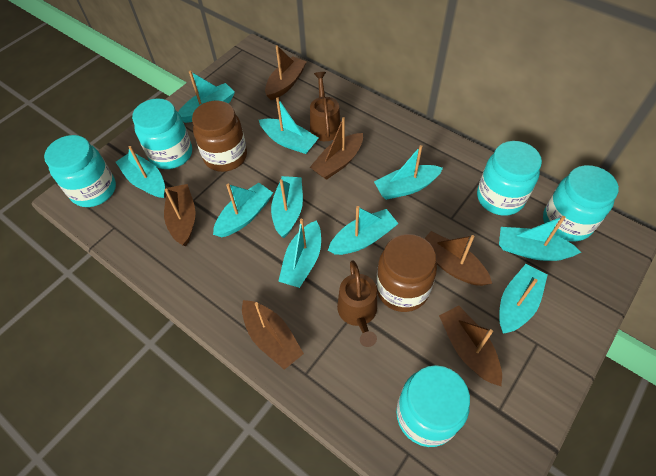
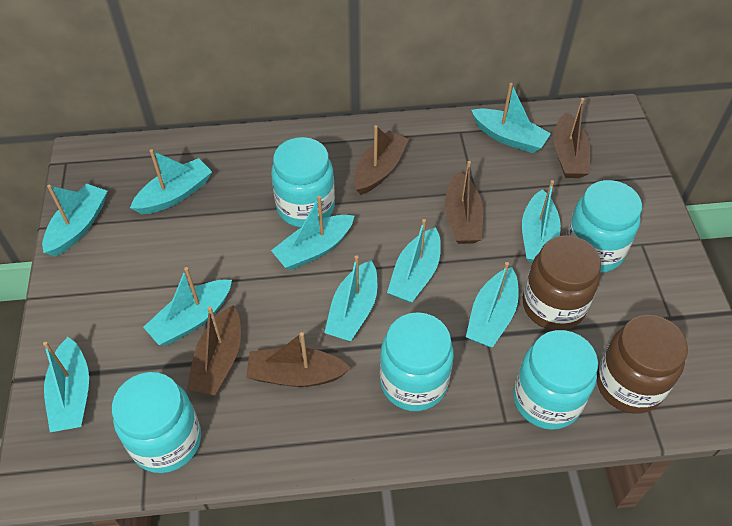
brown boat: [164,184,195,246] [242,300,304,370] [265,45,307,100] [310,117,363,180] [424,231,492,286] [439,306,502,386] = 6 -> [187,305,241,395] [246,332,351,387] [354,125,409,195] [445,161,483,244] [554,98,590,178] = 5
brown watering can: [310,72,341,141] [337,260,377,347] = 2 -> none = 0

